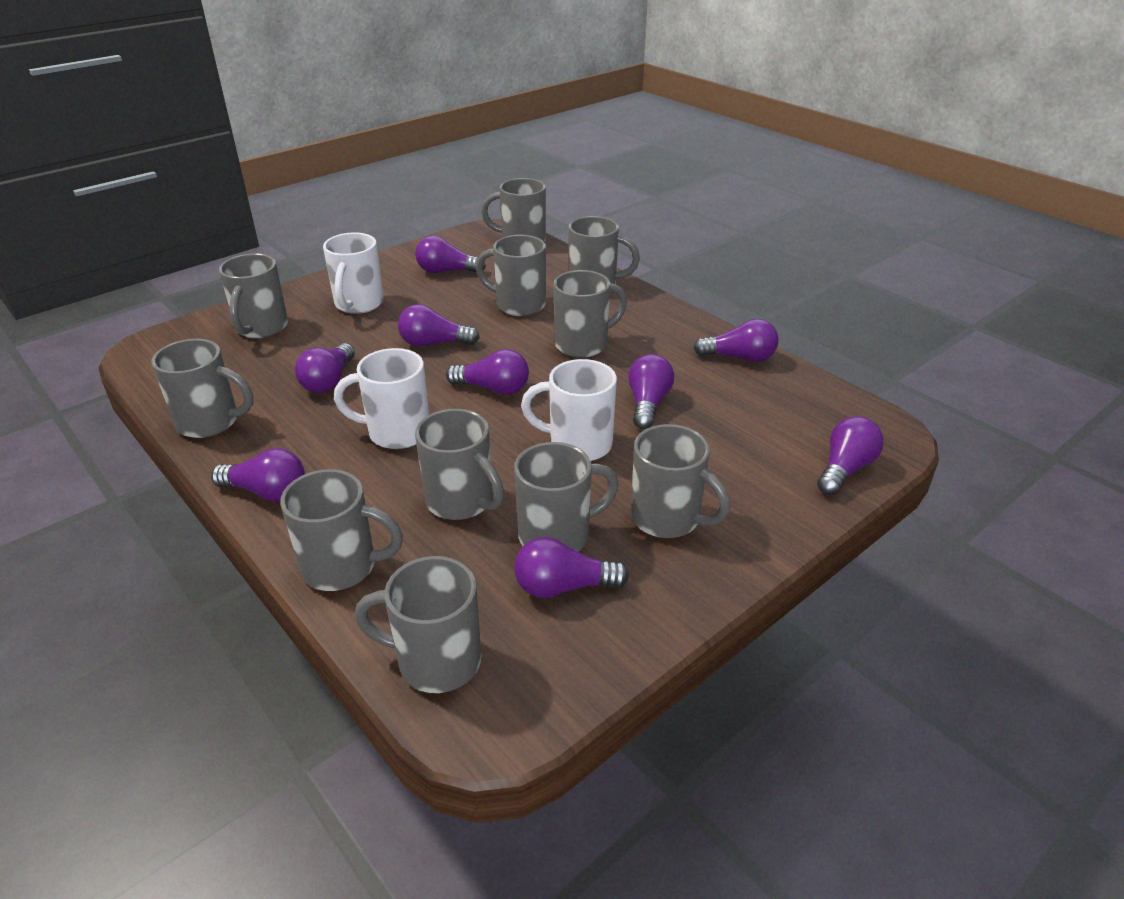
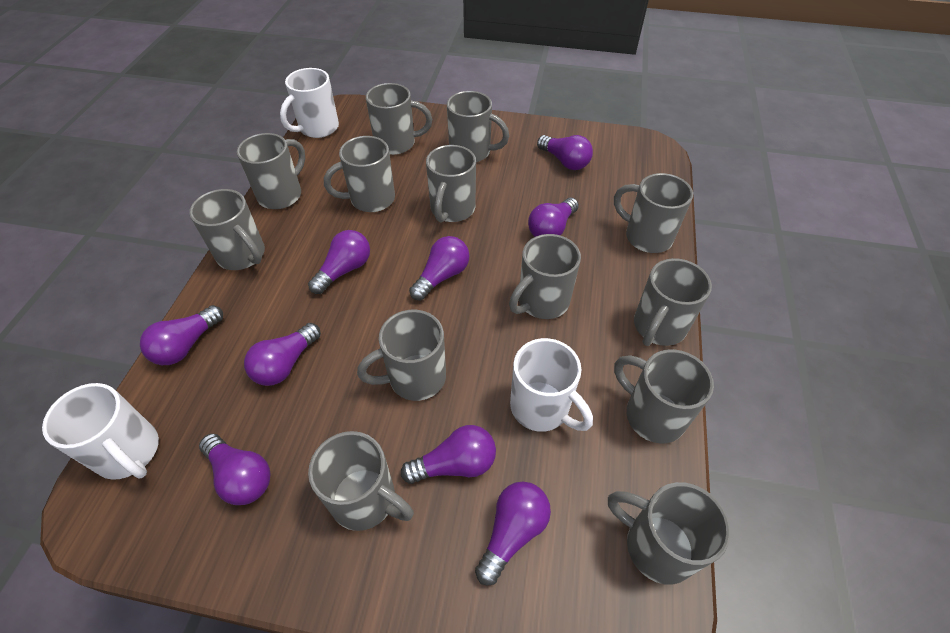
grey mug: [152,339,253,438] [219,253,288,338] [280,469,403,591] [355,556,481,693] [415,409,504,520] [476,235,546,316] [481,178,546,242] [514,442,619,552] [553,270,627,358] [568,216,640,284] [631,424,731,538] = 11 -> [189,189,265,270] [237,133,305,209] [308,431,414,531] [324,136,395,212] [357,309,446,401] [366,83,432,155] [426,145,476,222] [447,91,509,162] [509,234,581,319] [608,482,730,585] [614,173,693,253] [614,349,714,444] [634,258,712,346] = 13

